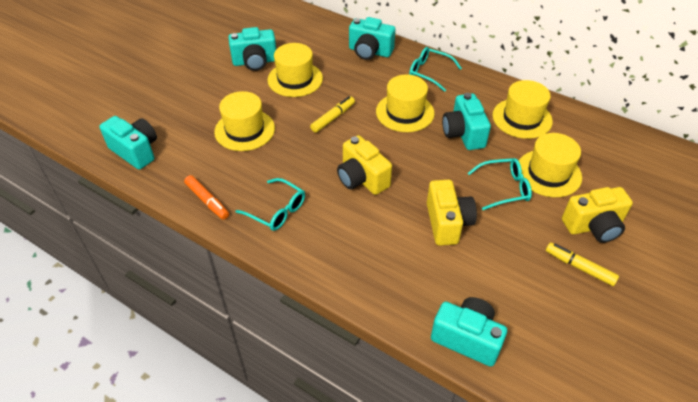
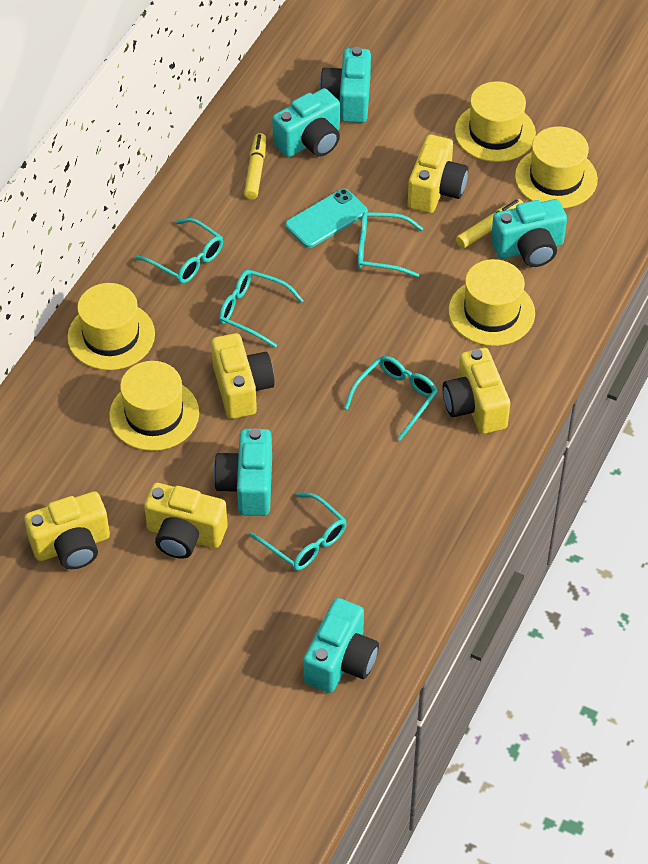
orange marker: [184,175,229,220] = 1 -> none = 0
turquoise glasses: [236,178,305,231] [409,47,462,92] [468,158,532,210] = 3 -> [136,218,223,284] [219,270,304,348] [249,492,346,571] [344,356,438,441] [357,212,423,277] = 5
turquoise phone: none = 0 -> [285,189,368,248] = 1
yellow camera: [337,135,392,195] [427,180,477,246] [562,187,633,243] = 3 -> [24,491,110,569] [144,483,228,559] [211,333,275,419] [408,135,468,213] [442,348,510,434] = 5

